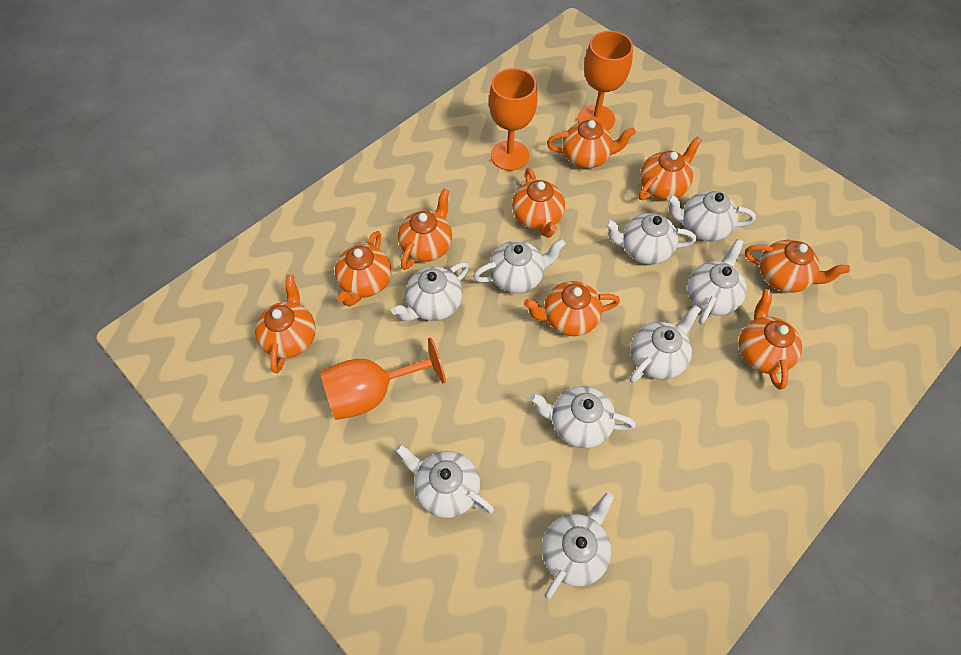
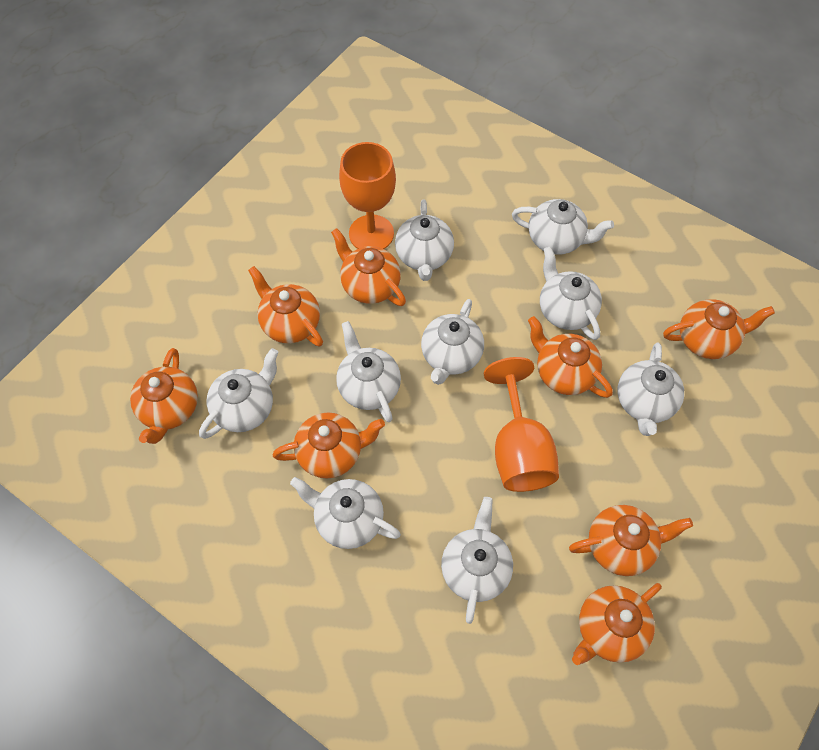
orange goblet: [320,337,446,420] [489,68,538,171] [578,31,633,130] = 3 -> [339,142,396,249] [484,357,559,492] = 2
orange teapot: [255,275,316,373] [335,231,391,307] [398,188,452,270] [512,168,565,238] [524,281,620,336] [547,120,636,168] [638,137,702,200] [739,289,802,390] [745,240,850,293] = 9 -> [130,348,198,444] [248,266,323,347] [273,413,385,479] [331,228,406,306] [528,316,613,398] [569,505,693,576] [572,583,662,665] [663,299,775,359] = 8

